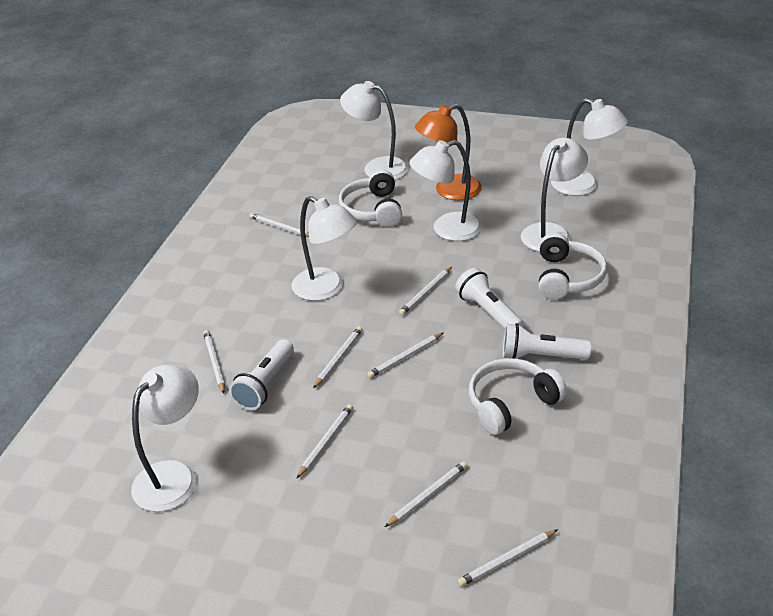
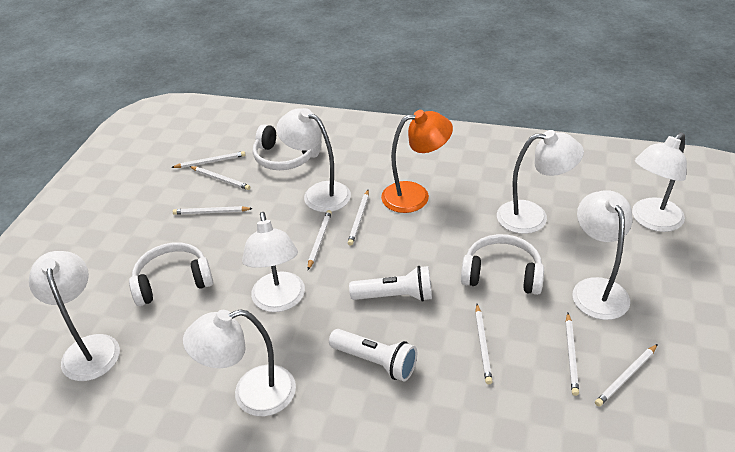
white flashlight: [229,339,294,410] [455,268,524,329] [503,323,591,360] = 3 -> [329,329,417,382] [349,266,432,302] = 2
white lamp: [131,365,199,512] [292,196,357,301] [340,81,408,180] [409,140,482,241] [521,138,588,252] [551,98,628,196] = 6 -> [29,251,120,381] [183,309,296,416] [242,212,305,312] [276,108,351,212] [497,130,584,234] [572,190,633,320] [632,132,687,232] = 7

